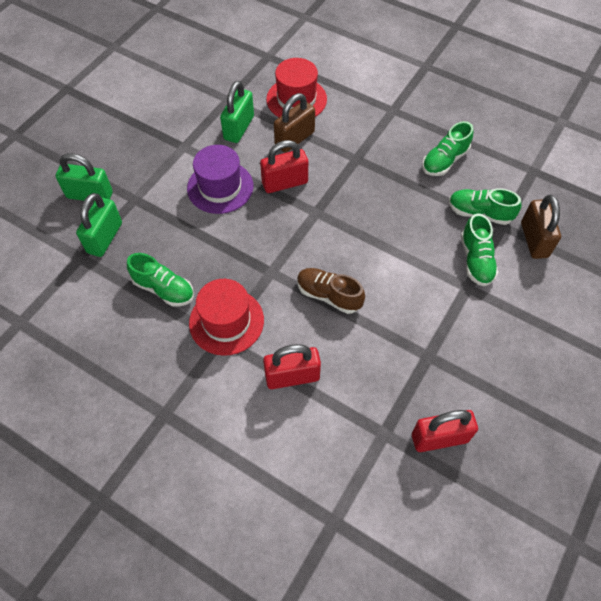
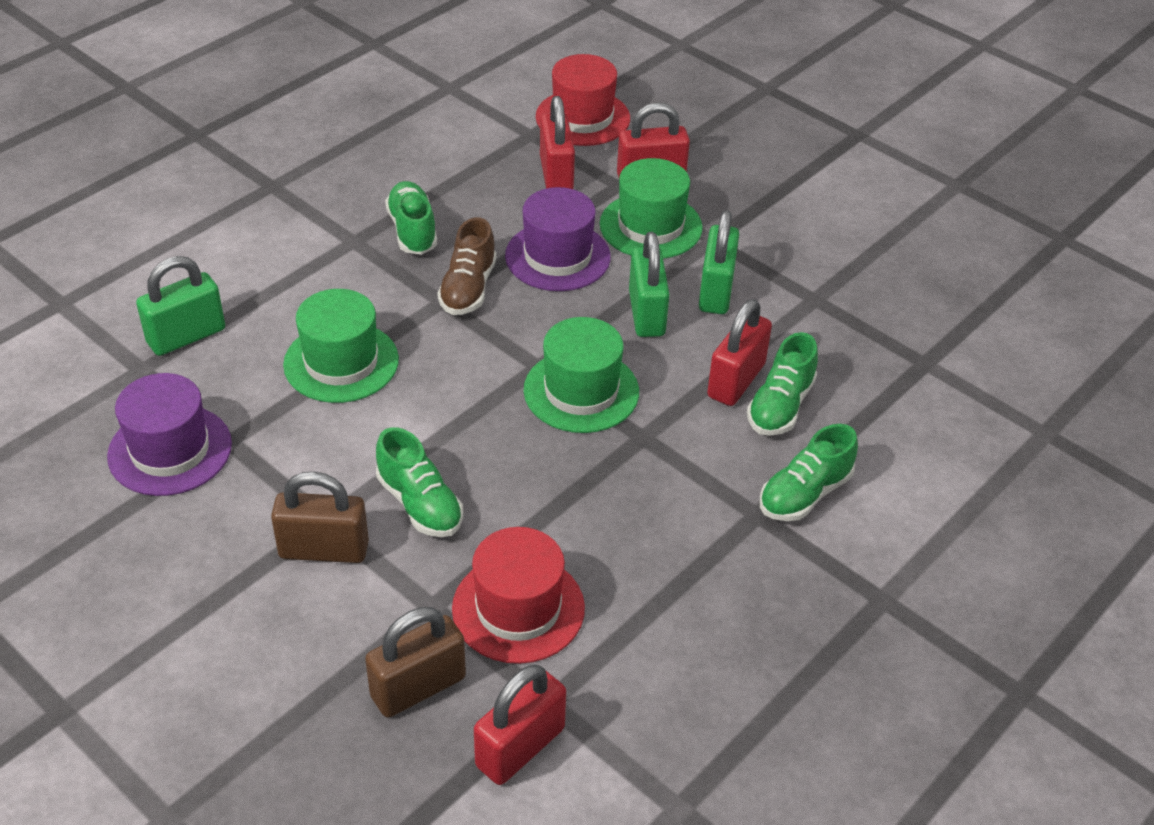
green hat: none = 0 -> [283,289,399,403] [523,317,639,433] [600,158,703,259] = 3
purple hat: [187,145,253,214] = 1 -> [107,373,232,496] [505,187,611,291] = 2
red padlock: [260,140,308,193] [263,344,321,389] [412,410,478,452] = 3 -> [474,665,566,785] [540,96,575,189] [617,103,690,177] [707,299,772,406] = 4

